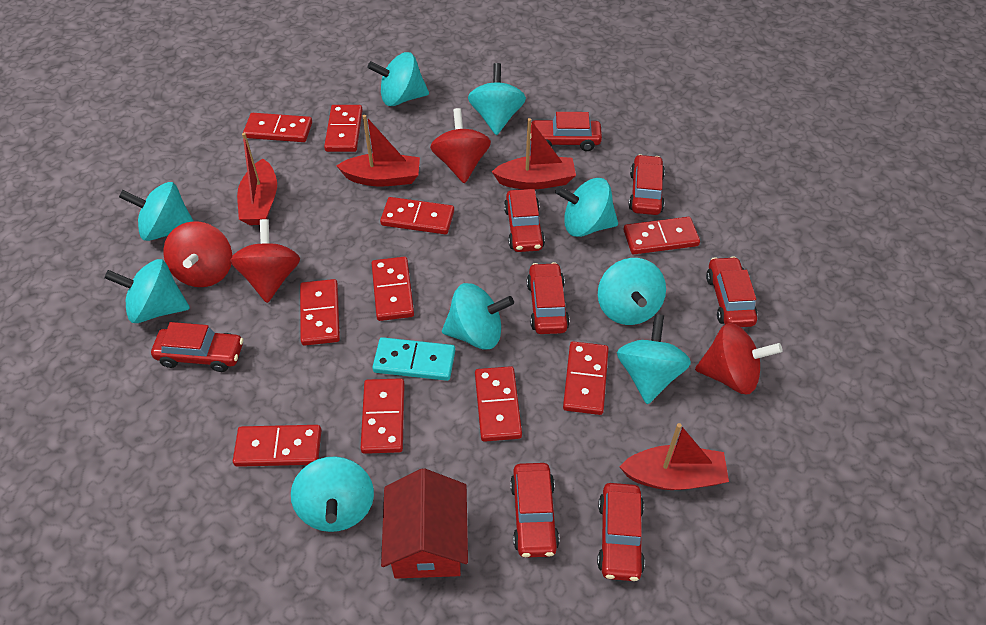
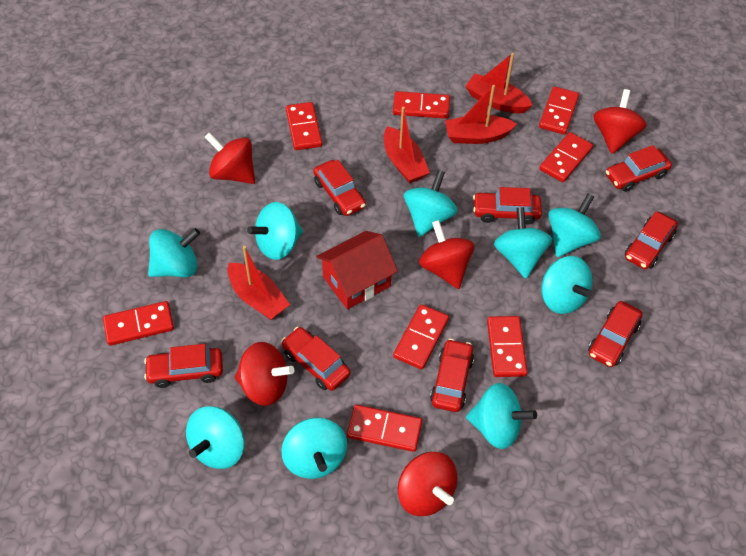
red domino: [233,425,321,467] [243,113,312,142] [300,279,340,346] [324,105,363,152] [361,378,405,454] [372,257,414,321] [380,197,454,234] [475,366,522,442] [563,341,609,415] [623,217,700,254] = 10 -> [103,301,174,346] [286,102,322,150] [347,405,422,452] [393,91,450,119] [393,304,449,370] [487,316,527,377] [539,86,579,135] [539,132,593,182] = 8
red spinning top: [163,221,232,287] [230,219,300,303] [430,108,491,183] [695,323,783,394] = 4 -> [205,132,255,184] [235,342,294,406] [398,452,457,516] [419,220,475,289] [593,89,647,154] = 5
turquoise domino: [372,337,455,381] = 1 -> none = 0

